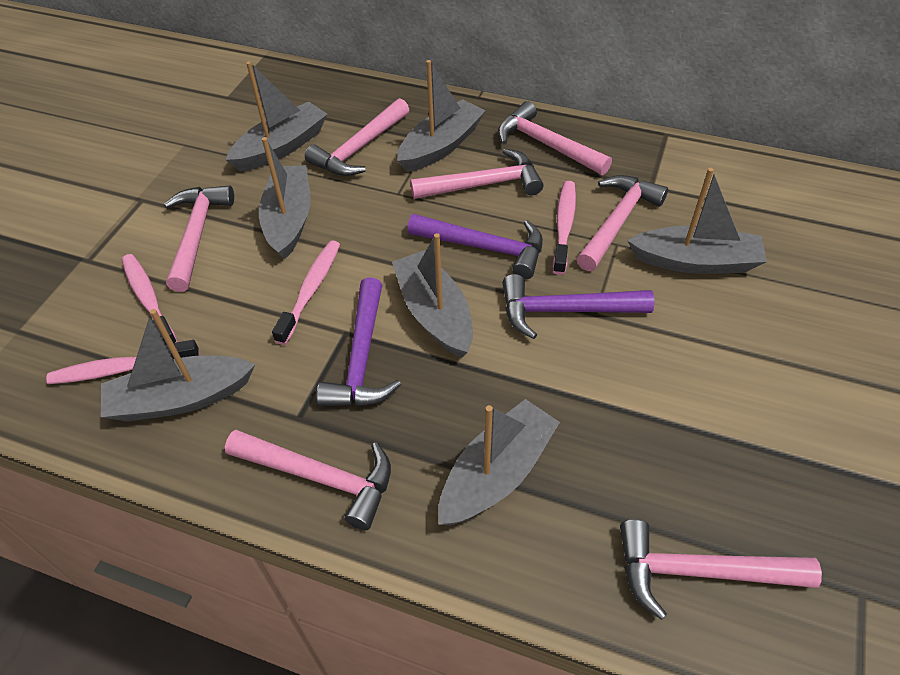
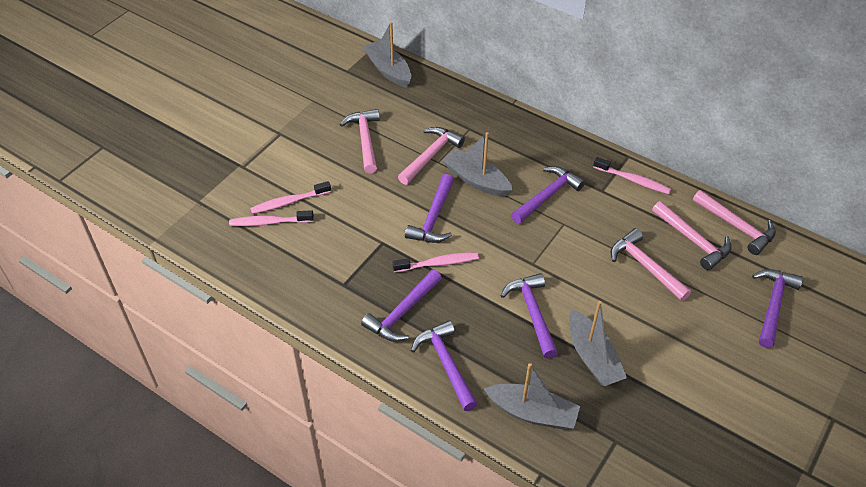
grey boat: [101,309,255,422] [225,61,328,171] [259,137,310,260] [392,233,473,358] [397,60,485,172] [438,399,560,525] [627,168,767,274] = 7 -> [363,22,411,88] [442,132,513,196] [484,363,580,430] [569,301,627,386] = 4
pink hammer: [164,185,234,292] [225,430,391,530] [305,98,409,176] [410,148,544,199] [498,101,612,175] [577,175,668,271] [620,519,822,620] = 7 -> [340,109,380,174] [398,127,465,185] [611,228,691,301] [652,201,732,270] [693,190,776,255] = 5
purple hammer: [316,278,401,407] [407,214,543,279] [502,274,654,339] = 3 -> [361,269,442,342] [405,174,454,243] [411,320,478,411] [501,273,558,359] [511,166,585,224] [752,269,803,348] = 6

